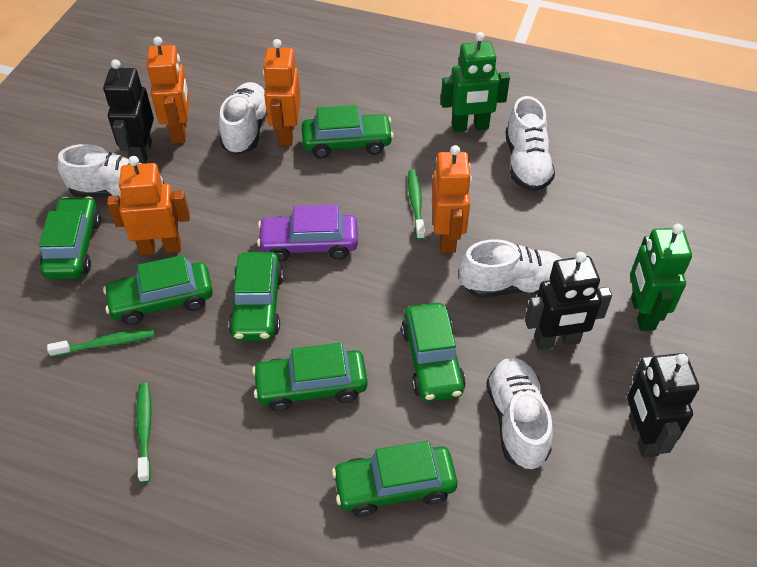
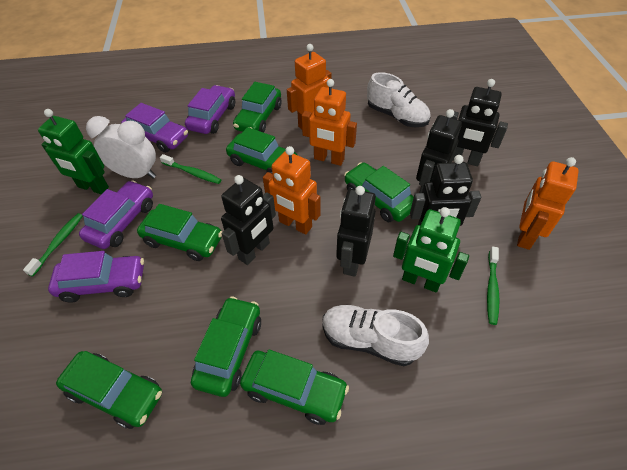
black robot: [103,59,154,164] [525,252,612,349] [627,353,699,458] = 3 -> [221,175,276,265] [336,186,376,277] [410,155,481,226] [416,109,462,193] [451,79,508,166] = 5
purple car: [257,205,358,262] = 1 -> [48,251,144,303] [79,180,153,249] [121,103,188,153] [185,85,235,134] = 4
white clock: none = 0 -> [86,116,156,179] = 1
white shoe: [58,144,164,198] [219,82,267,154] [459,239,562,298] [487,358,553,470] [506,96,555,192] = 5 -> [322,305,429,366] [367,72,431,127] = 2

